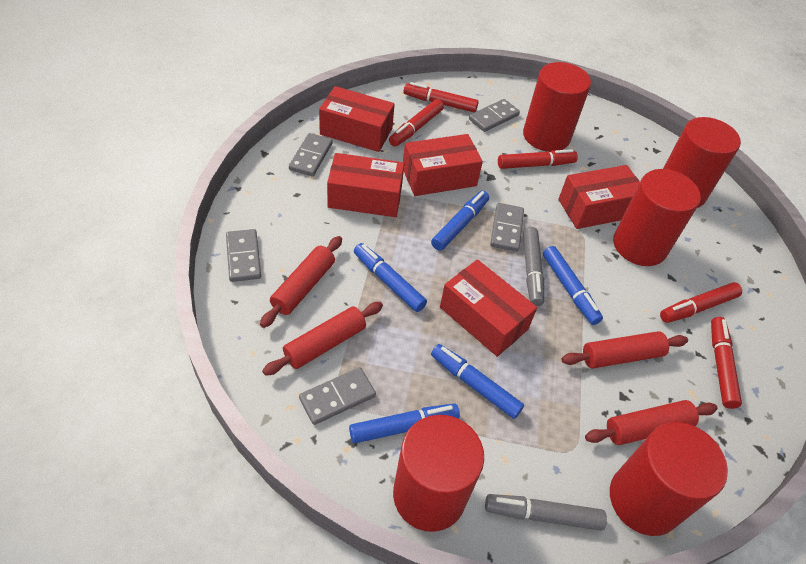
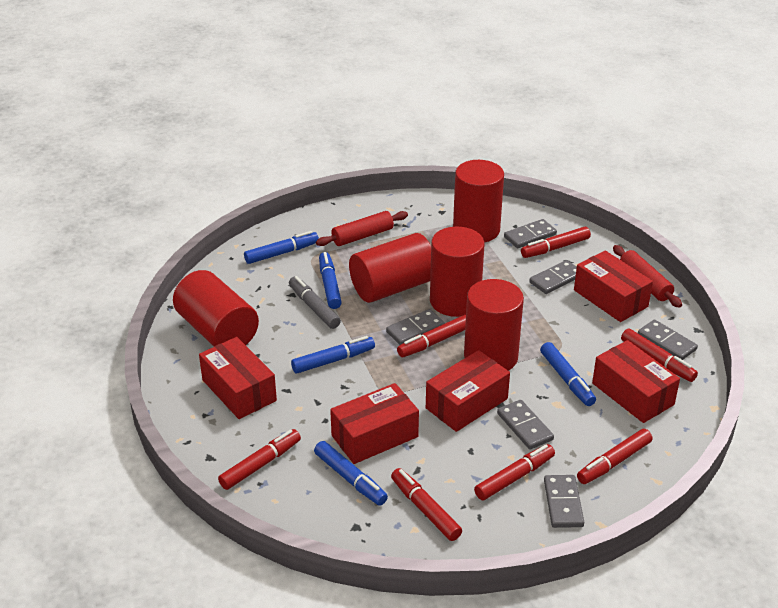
grey domino: [226,229,261,282] [289,133,332,176] [299,367,376,425] [469,99,520,132] [490,203,524,252] = 5 -> [386,309,445,345] [497,400,554,449] [504,219,557,248] [529,260,577,294] [544,475,584,528] [638,320,698,360] = 6
grey marker: [485,494,607,531] [523,227,544,306] = 2 -> [289,276,341,329] = 1
red marker: [389,99,444,147] [403,82,479,112] [498,149,578,169] [660,282,742,323] [711,317,742,409] = 5 -> [218,429,301,490] [391,468,462,541] [397,315,466,357] [474,444,555,500] [521,227,591,258] [577,429,652,484] [621,329,698,382] = 7
red rolling pin: [260,236,342,328] [262,302,383,376] [561,331,688,369] [585,400,718,445] = 4 -> [316,211,408,246] [613,245,682,308] = 2

